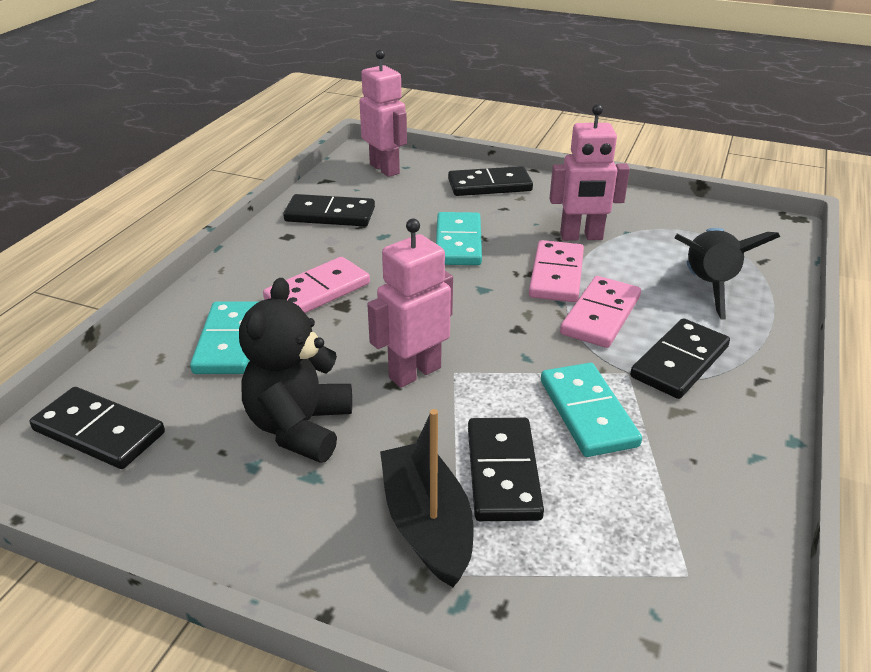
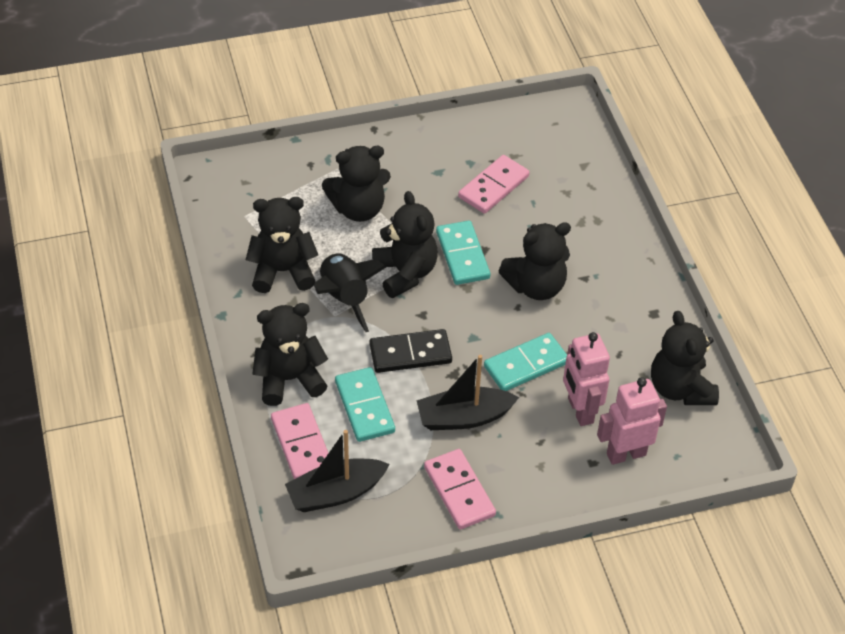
black boat: [380,409,474,587] = 1 -> [285,430,390,512] [416,355,519,430] = 2
black domino: [30,387,165,469] [283,194,375,226] [448,166,533,196] [468,418,544,521] [630,318,730,399] = 5 -> [369,329,452,373] = 1
black teddy bear: [239,278,352,463] = 1 -> [246,197,318,293] [252,303,328,406] [322,146,391,222] [372,191,438,298] [499,222,571,300] [651,311,719,405] = 6
pink robot: [359,50,407,177] [367,219,453,388] [549,104,630,241] = 3 -> [563,332,610,426] [597,377,667,465] = 2

